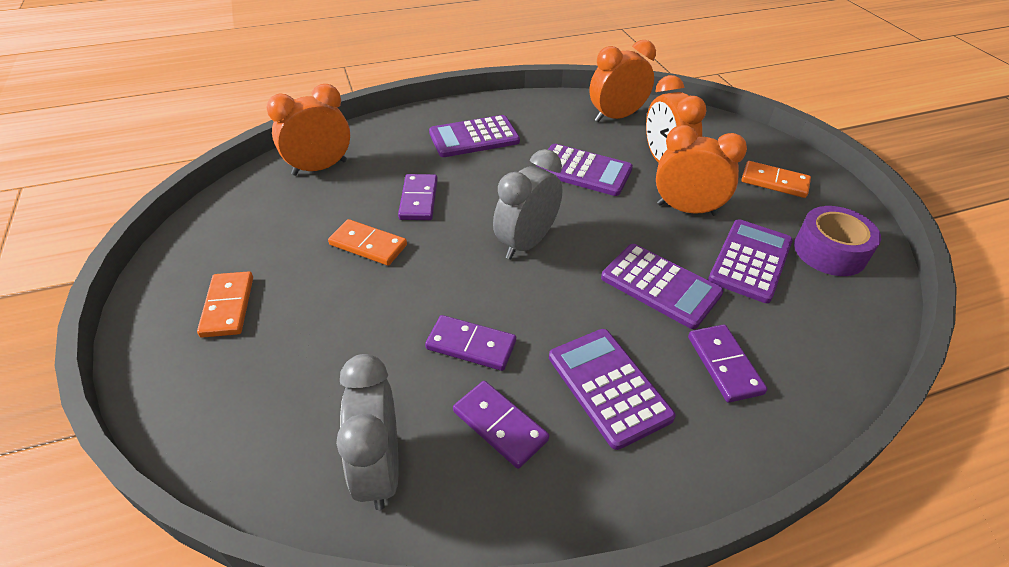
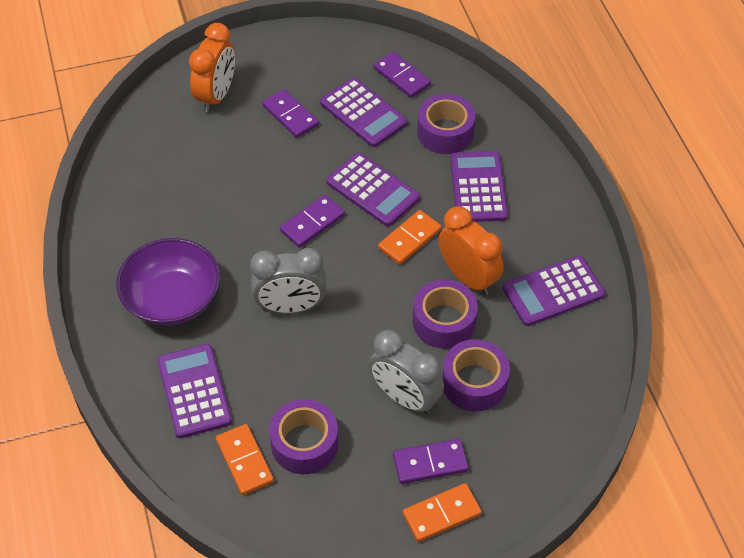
orange clock: [266,84,350,176] [589,40,656,122] [646,75,706,163] [656,125,747,216] = 4 -> [189,23,235,113] [439,206,504,295] = 2
purple bowl: none = 0 -> [116,238,220,326] = 1
purple tape: [794,206,881,276] = 1 -> [269,399,338,474] [413,280,478,349] [417,94,476,154] [442,339,510,412] = 4

